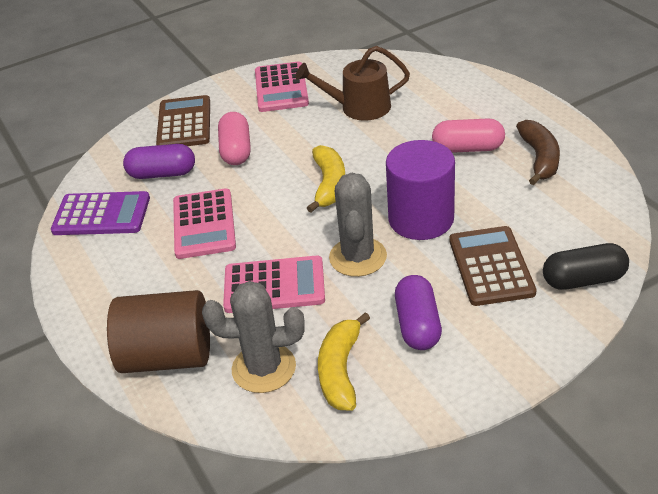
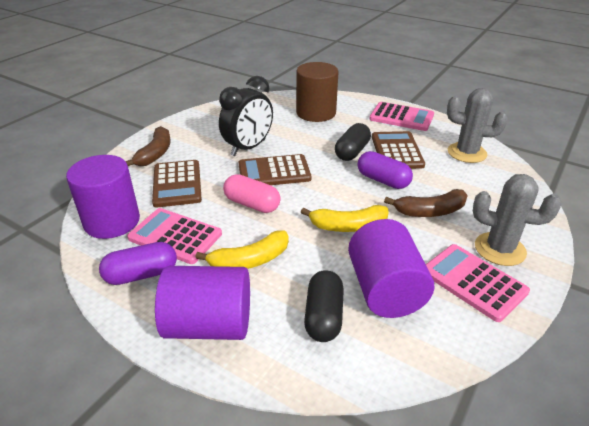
black capsule: [543,243,629,290] = 1 -> [304,270,344,342] [335,123,371,161] = 2
black clock: none = 0 -> [219,76,273,156] = 1
brown banana: [516,120,560,185] = 1 -> [125,126,170,166] [384,189,468,217] = 2
brown calculator: [156,95,210,146] [449,226,536,306] = 2 -> [152,160,202,208] [239,154,312,185] [372,131,425,169] = 3
brown watering can: [295,46,410,121] = 1 -> none = 0
pink capsule: [218,112,251,165] [432,118,505,153] = 2 -> [223,174,281,213] = 1
purple calculator: [51,191,150,235] = 1 -> none = 0
purple cylinder: [386,140,455,240] = 1 -> [66,155,140,239] [155,266,250,340] [348,219,434,318] = 3

